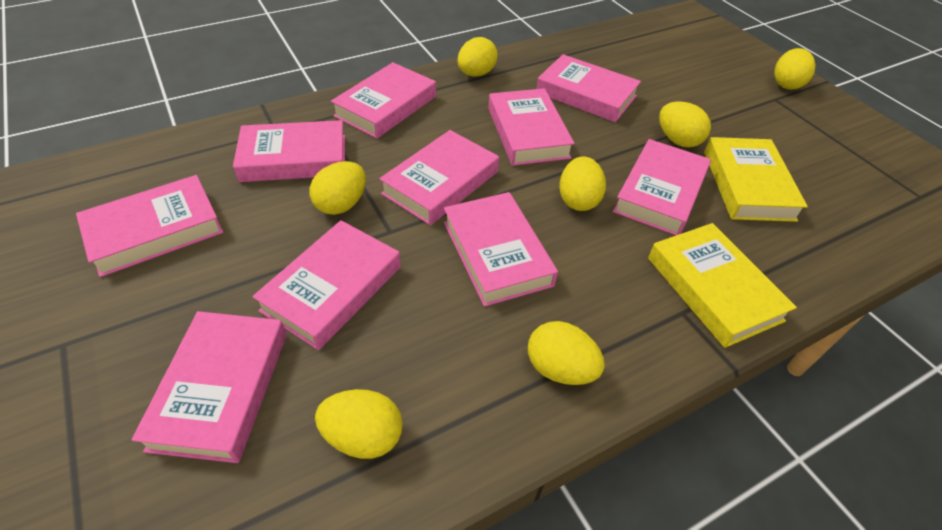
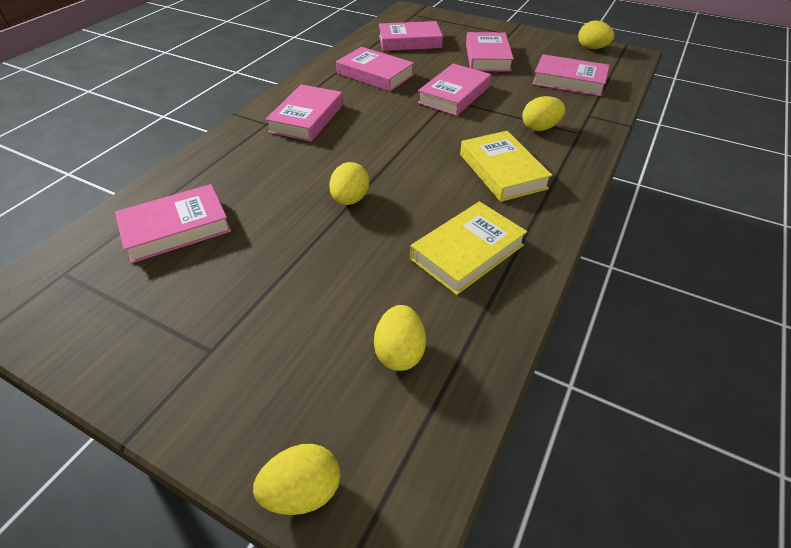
pink book: [76,175,223,277] [132,311,287,463] [233,120,345,182] [252,220,401,350] [331,62,436,139] [379,130,499,225] [444,192,558,307] [488,88,575,166] [537,54,641,122] [613,139,711,235] = 10 -> [115,184,231,263] [265,84,343,142] [336,47,414,91] [379,21,443,51] [418,64,491,116] [466,32,514,72] [532,54,610,96] = 7
yellow egg: [310,161,366,215] [315,389,403,459] [458,37,498,77] [528,321,605,385] [559,156,606,211] [659,102,711,148] [774,48,816,90] = 7 -> [253,444,340,515] [329,162,369,205] [374,305,426,371] [523,96,565,131] [578,20,615,49] = 5

